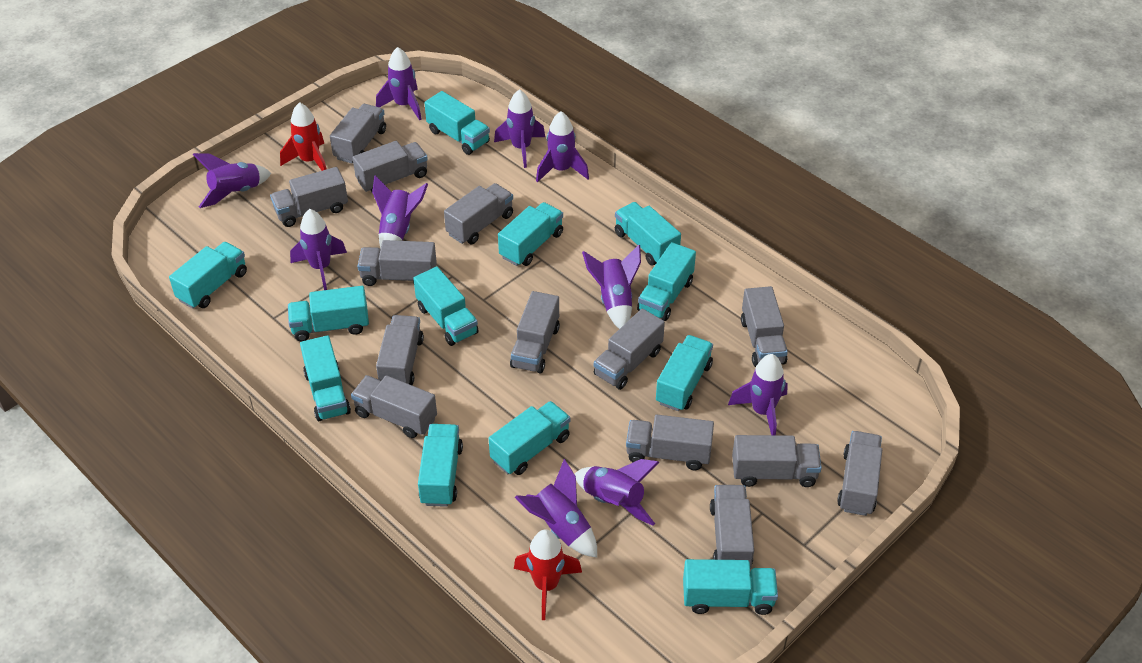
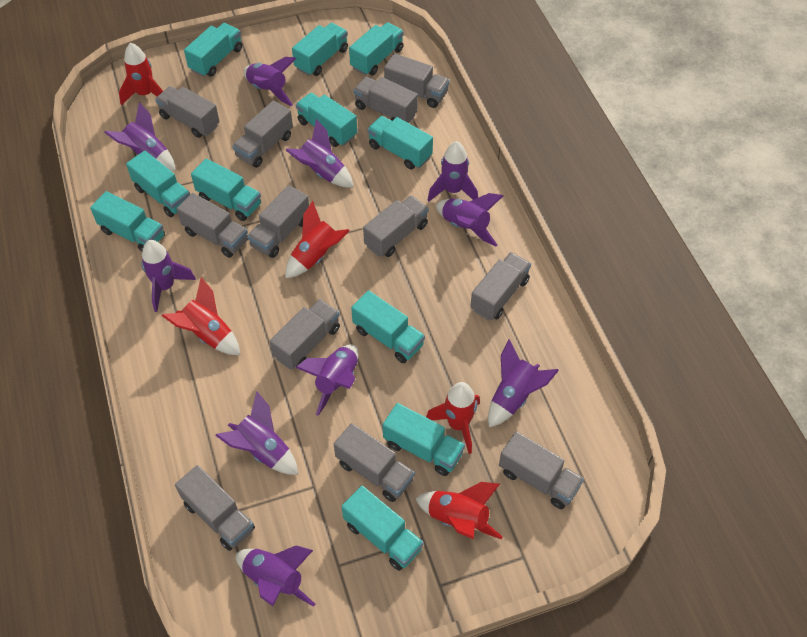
grey truck: [270,167,348,227] [330,104,386,163] [351,375,437,438] [352,141,428,192] [357,240,437,286] [376,315,424,385] [444,183,513,244] [510,291,560,374] [594,309,665,390] [626,415,714,470] [710,485,754,569] [732,435,822,487] [741,286,788,367] [837,431,882,516] = 14 -> [155,86,219,138] [175,465,255,551] [177,193,248,258] [232,101,293,168] [247,185,309,258] [270,299,340,369] [334,423,415,502] [353,77,418,123] [363,195,429,257] [384,53,450,108] [470,252,531,320] [499,432,584,509] = 12
red rocket: [280,102,327,171] [514,530,582,620] = 2 -> [119,43,163,105] [162,277,240,355] [285,201,349,278] [415,482,503,539] [426,382,480,454] = 5
turquoise truck: [169,242,247,309] [288,286,369,341] [300,335,351,421] [413,267,479,346] [418,424,463,507] [424,91,490,155] [489,401,570,475] [498,202,563,266] [615,202,681,266] [637,242,696,321] [656,335,713,411] [683,559,778,615] = 12 -> [90,191,165,252] [126,151,190,217] [184,23,242,77] [191,159,261,221] [292,23,348,76] [296,93,357,147] [342,485,424,571] [349,22,404,75] [351,290,425,363] [368,116,433,170] [383,403,465,476] = 11

